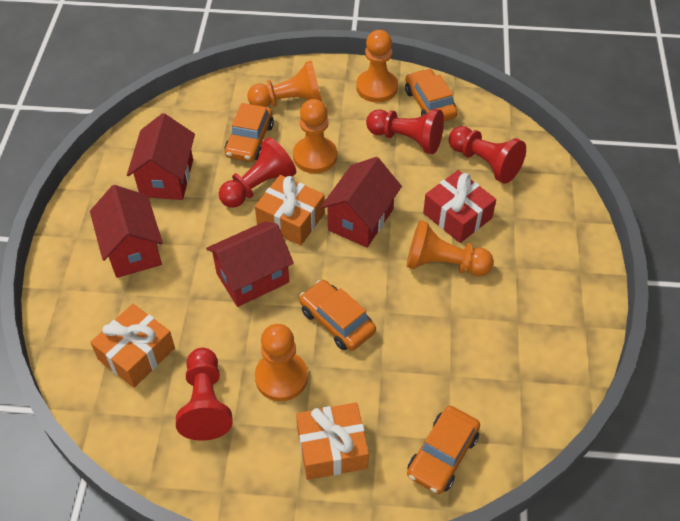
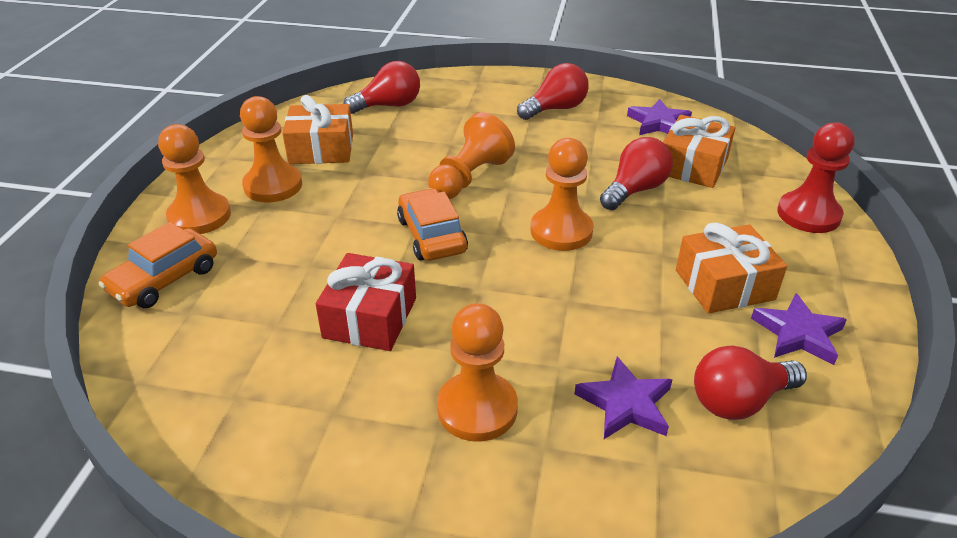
orange car: [224,103,274,162] [299,280,376,351] [405,69,458,121] [407,406,480,494] = 4 -> [99,222,217,308] [397,188,468,261] = 2
purple star: none = 0 -> [575,357,673,439] [627,99,692,135] [751,293,847,365] = 3
red house: [90,185,163,278] [127,113,195,200] [206,221,294,307] [321,157,402,248] = 4 -> none = 0
red light bulb: none = 0 -> [343,61,420,114] [517,63,588,120] [600,137,673,210] [694,345,807,420] = 4
red pawn: [176,348,233,441] [219,137,296,208] [366,109,444,154] [449,126,526,184] = 4 -> [777,122,855,233] = 1

